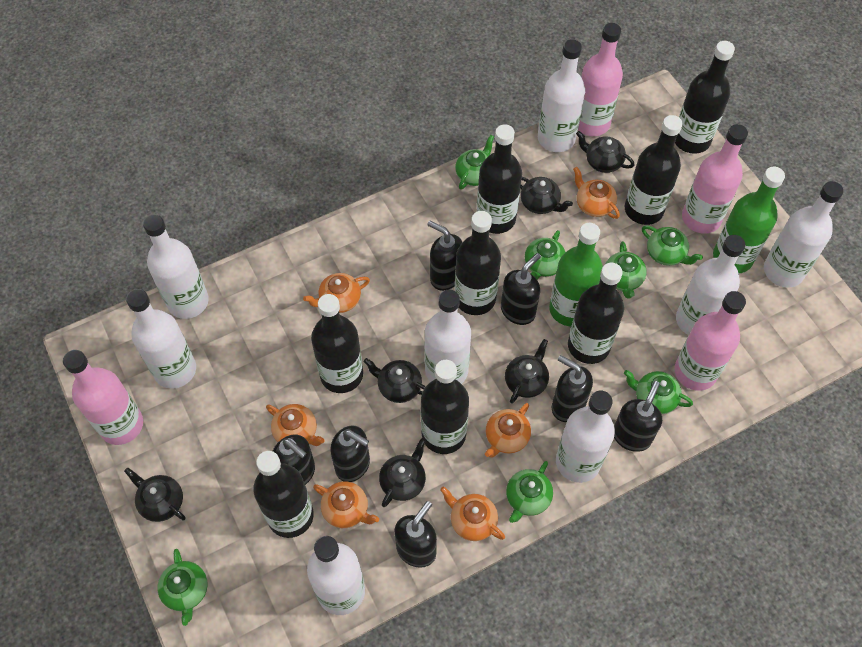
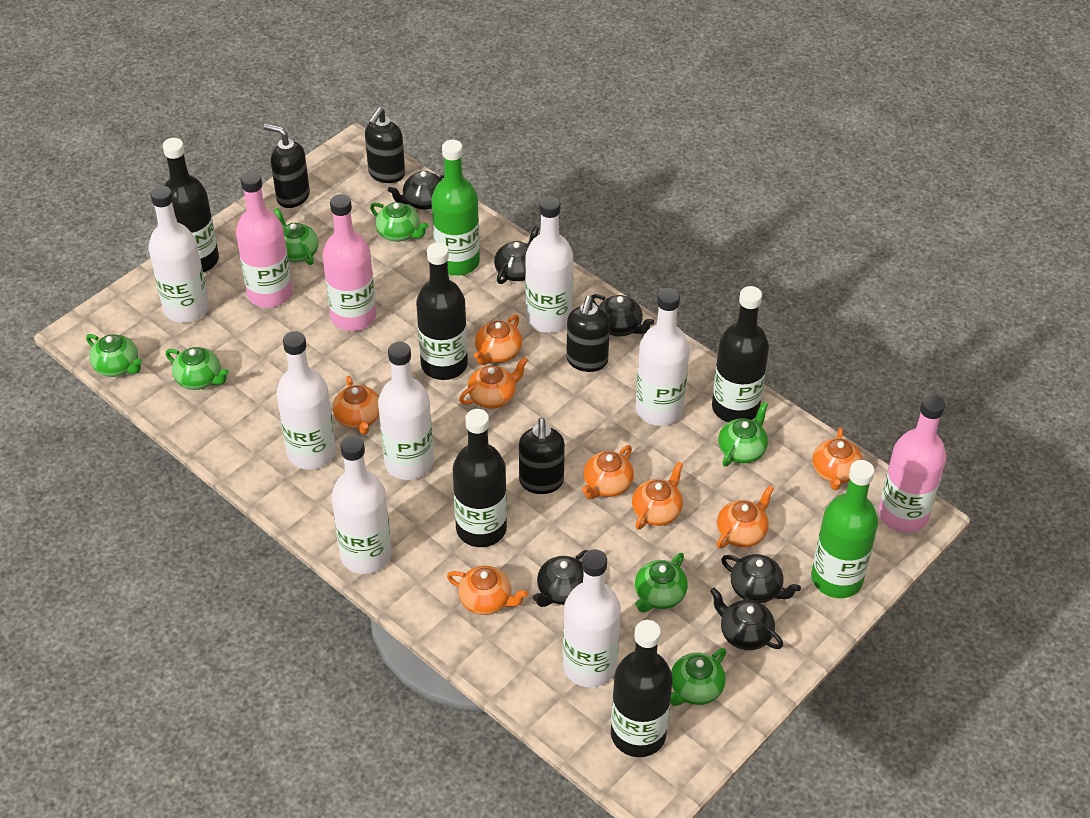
black bottle: [253,451,314,538] [311,294,363,393] [421,360,469,454] [455,211,501,315] [477,124,522,234] [568,263,624,364] [625,115,683,225] [675,41,735,154] = 8 -> [163,138,219,272] [416,242,468,380] [453,409,507,547] [611,620,673,757] [712,286,769,422] = 5
black soap dispenser: [273,435,315,485] [330,426,370,482] [395,501,437,568] [427,221,462,291] [501,253,541,325] [552,355,593,422] [614,381,662,452] = 7 -> [264,124,310,208] [365,107,405,183] [519,418,565,494] [566,296,610,372] = 4
orange teapot: [266,404,325,446] [303,273,370,313] [313,481,379,528] [440,486,505,541] [485,403,531,458] [573,167,620,219] = 6 -> [332,376,379,434] [447,566,528,615] [459,357,528,409] [474,315,522,365] [582,445,634,499] [632,461,683,529] [717,485,774,548] [812,427,863,490] = 8
pink bottle: [63,350,143,445] [578,23,623,136] [674,291,746,391] [682,124,748,234] = 4 -> [236,171,292,308] [323,194,376,331] [879,394,946,533] = 3
white bottle: [126,289,196,389] [143,215,209,319] [307,536,365,615] [424,290,471,384] [538,39,585,152] [556,391,615,483] [676,235,745,335] [764,181,843,287] = 8 -> [148,186,209,323] [276,331,336,470] [332,435,392,574] [378,342,434,480] [525,196,573,333] [563,549,621,687] [635,288,690,426] = 7

